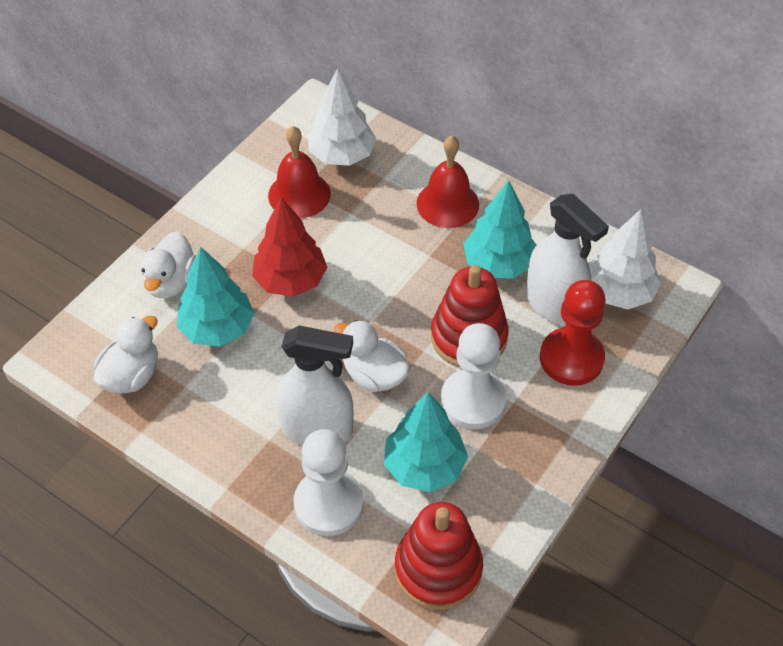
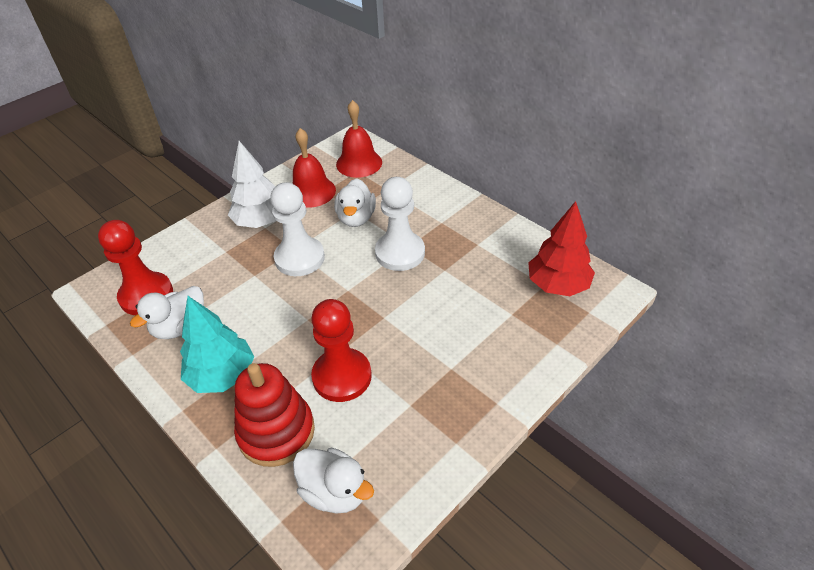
red pawn: [540,280,605,386] = 1 -> [98,220,173,315] [311,299,372,402] = 2
red stacking toy: [395,502,483,610] [431,265,509,367] = 2 -> [234,363,315,467] = 1
turquoise tree: [177,247,254,347] [384,392,468,492] [463,180,536,279] = 3 -> [180,296,254,393] = 1
white spray bottle: [276,326,353,445] [526,194,609,326] = 2 -> none = 0
white tree: [308,68,377,166] [588,209,661,309] = 2 -> [228,141,276,228] = 1

